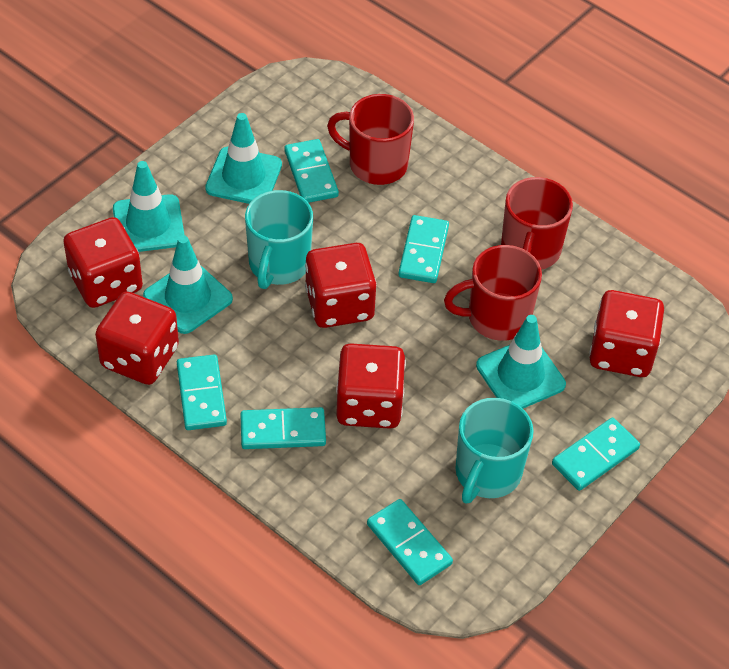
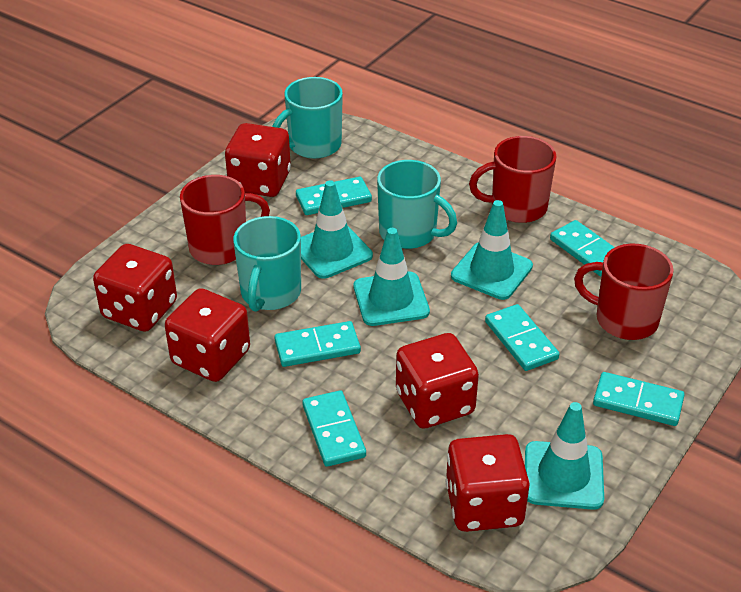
turquoise mug: [245,190,313,289] [456,398,534,504] = 2 -> [233,216,301,312] [272,77,343,159] [377,160,457,249] = 3

